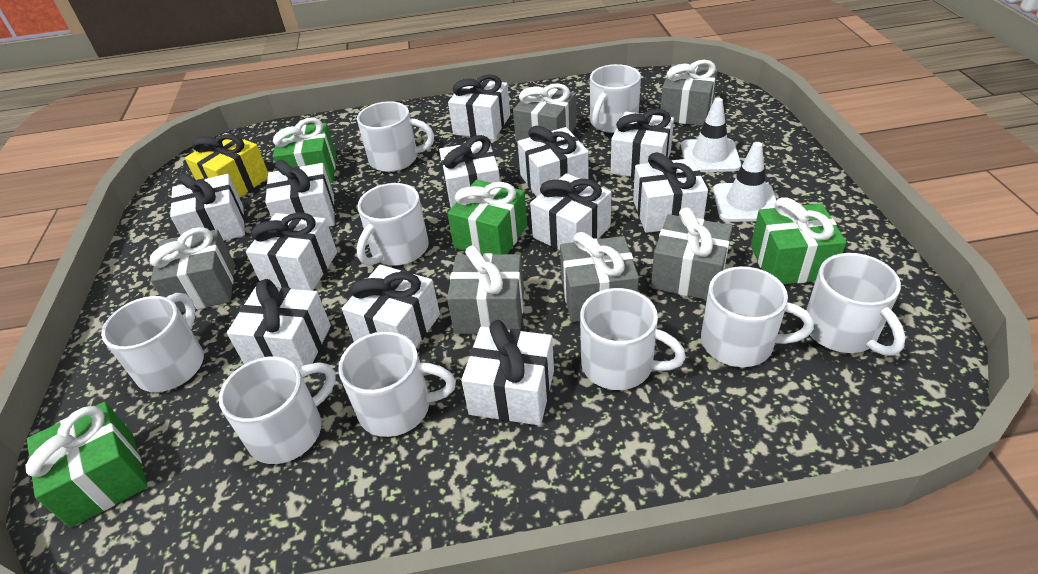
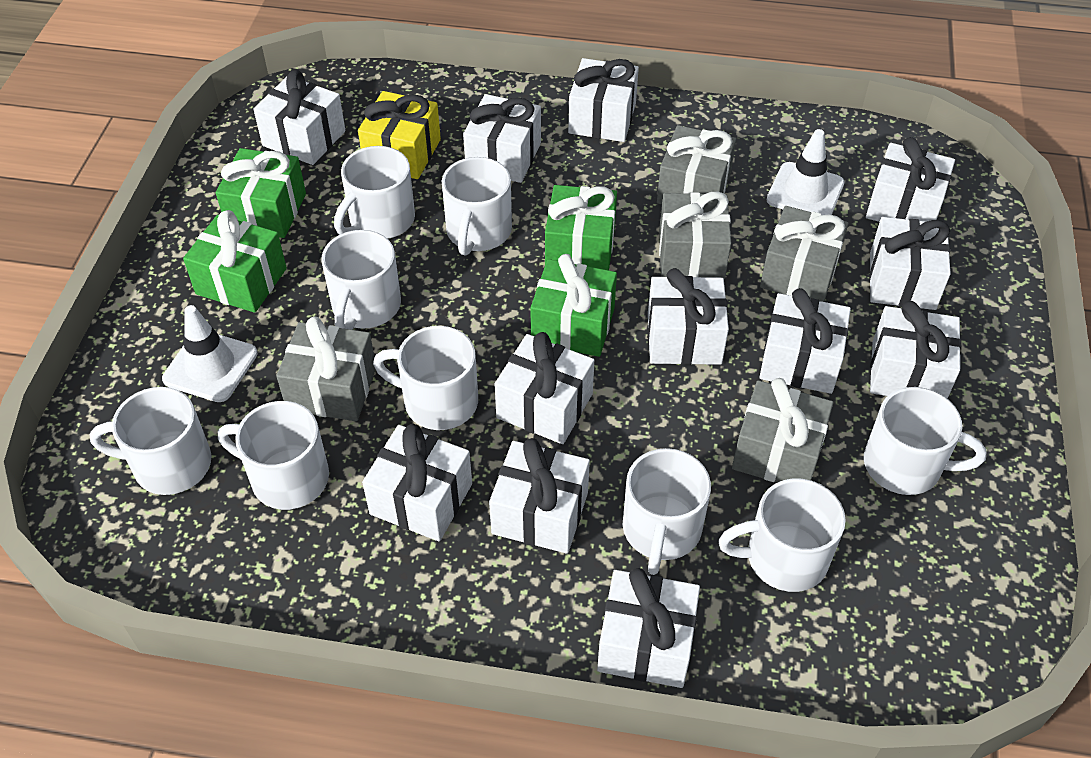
grey gift: [150,227,235,313] [447,245,524,334] [513,83,577,143] [560,232,639,322] [651,207,733,300] [660,60,718,126] = 6 -> [276,316,376,421] [657,125,736,204] [659,192,731,279] [732,378,833,483] [760,206,848,302] = 5

